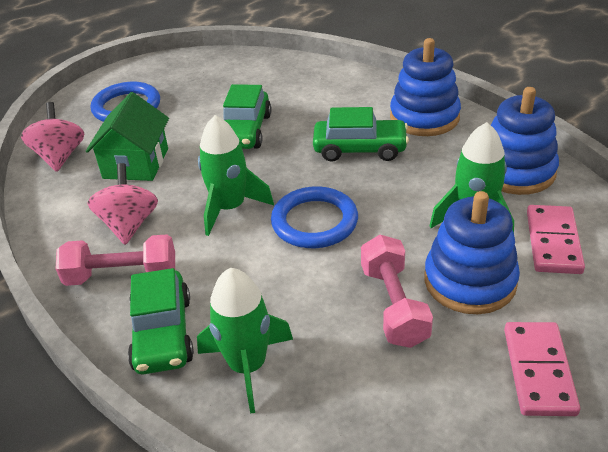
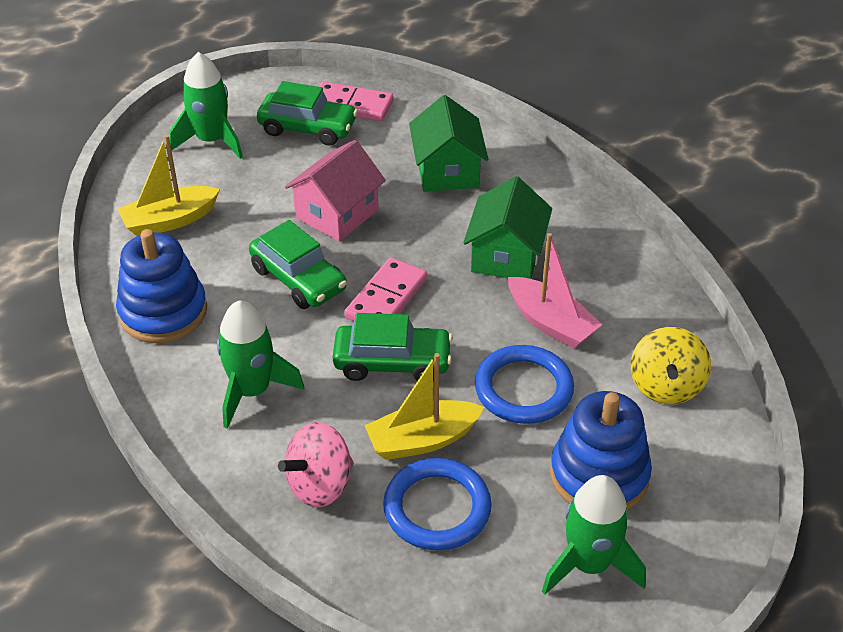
blue stacking toy: [390,38,461,136] [424,191,520,314] [491,87,559,195] = 3 -> [116,229,207,343] [550,391,652,510] = 2
green house: [86,92,169,181] = 1 -> [409,95,488,192] [463,176,552,279] = 2
pink boat: none = 0 -> [508,233,603,349] = 1
pink dumbbell: [56,234,175,286] [361,235,433,348] = 2 -> none = 0
pink house: none = 0 -> [285,140,386,242] = 1
pink spinning top: [21,102,84,172] [87,163,158,245] = 2 -> [278,422,354,507] = 1
yellow boat: none = 0 -> [118,135,220,236] [365,353,484,460] = 2
yellow spinning top: none = 0 -> [631,327,711,404] = 1

